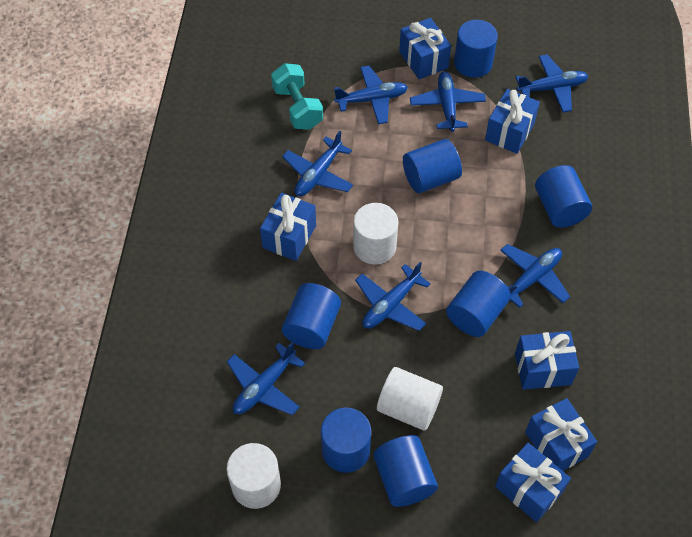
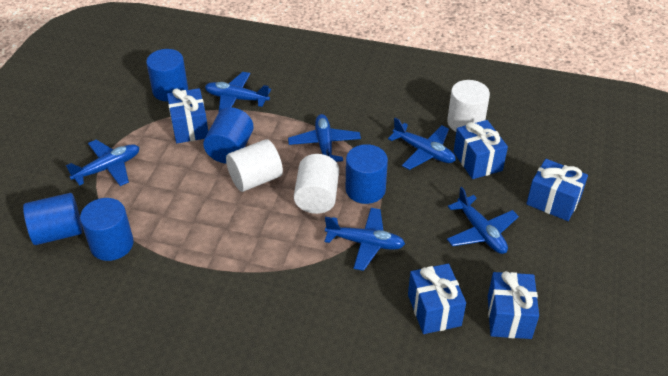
blue cylinder: [282,283,341,349] [321,408,371,473] [373,435,438,507] [403,139,462,193] [446,271,511,337] [454,20,498,78] [535,165,592,228] = 7 -> [23,193,82,245] [80,198,134,261] [146,49,188,102] [203,107,254,164] [346,144,388,204] = 5
blue gift: [260,193,316,261] [399,18,451,80] [485,89,540,154] [495,443,571,522] [515,331,579,390] [525,398,597,471] = 6 -> [167,88,208,143] [408,264,466,334] [453,120,508,179] [488,271,539,339] [526,159,588,221] = 5
blue plane: [227,342,305,415] [282,131,353,196] [334,66,408,124] [355,262,431,331] [410,71,486,132] [500,244,570,308] [515,55,588,112] = 7 -> [66,140,139,186] [205,72,271,112] [288,114,361,162] [324,208,405,271] [388,118,456,170] [447,187,519,254] = 6
turquoise dumbbell: [271,63,323,130] = 1 -> none = 0

